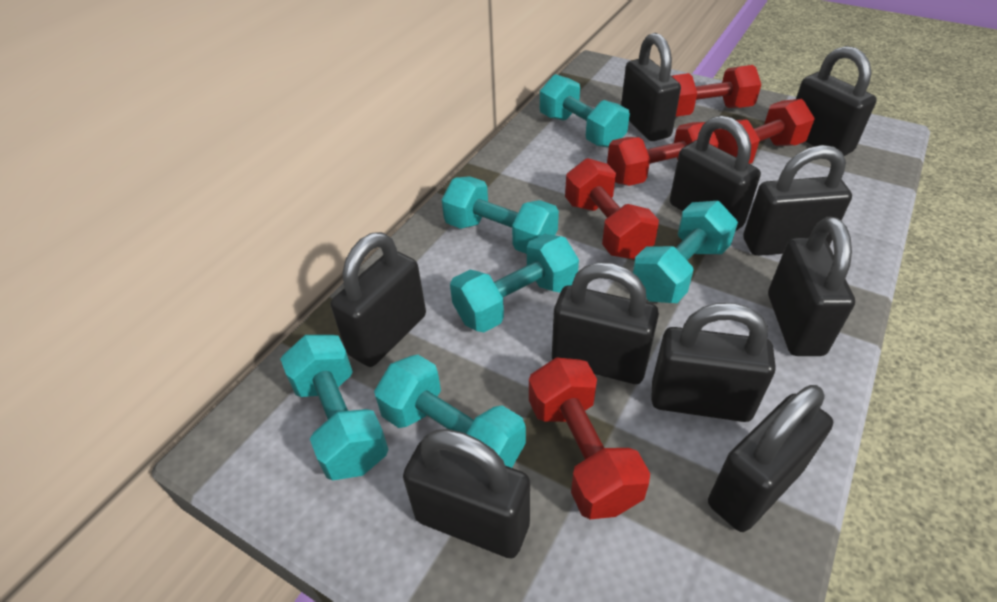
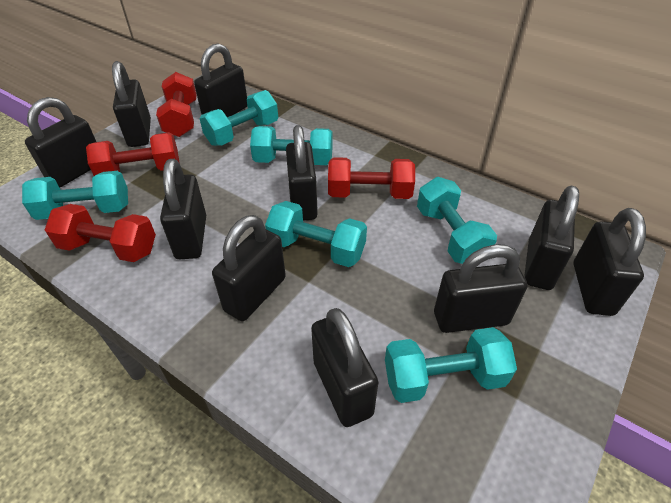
red dumbbell: [529,357,650,519] [565,158,659,259] [607,122,719,186] [672,65,761,117] [714,99,815,164] = 5 -> [45,204,156,262] [86,132,180,176] [156,72,197,137] [328,157,415,199] = 4

